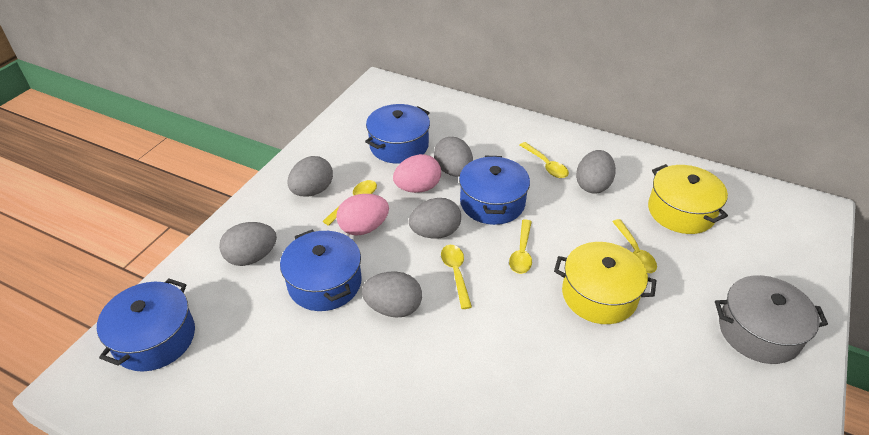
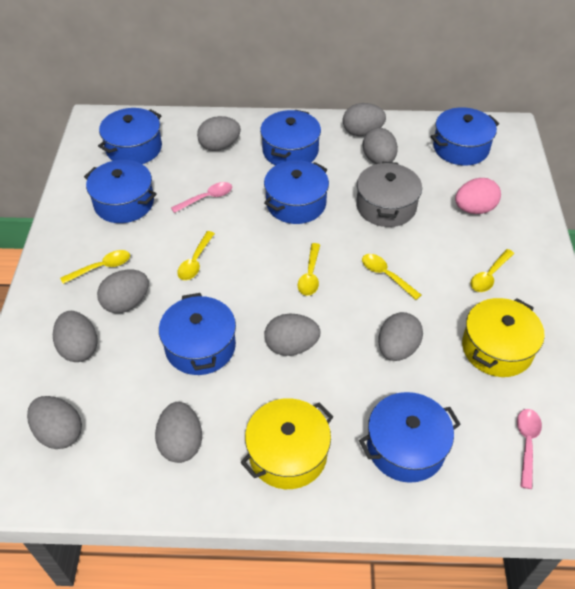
blue pot: [97,279,195,372] [280,230,362,311] [365,104,430,164] [459,156,530,225] = 4 -> [84,160,157,223] [98,108,162,164] [159,293,236,375] [260,110,321,166] [264,160,329,224] [359,392,461,483] [431,107,499,166] = 7
grey egg: [219,222,277,266] [287,156,333,197] [362,271,422,318] [409,198,461,238] [434,137,473,176] [576,150,616,193] = 6 -> [27,396,82,449] [53,311,98,362] [97,270,149,313] [155,402,202,463] [197,116,241,151] [264,314,321,356] [343,103,386,136] [363,128,398,164] [378,312,423,361] = 9
pink egg: [336,194,389,236] [393,154,441,193] = 2 -> [455,178,501,214] = 1
pink spoon: none = 0 -> [171,182,232,213] [517,409,542,489] = 2

